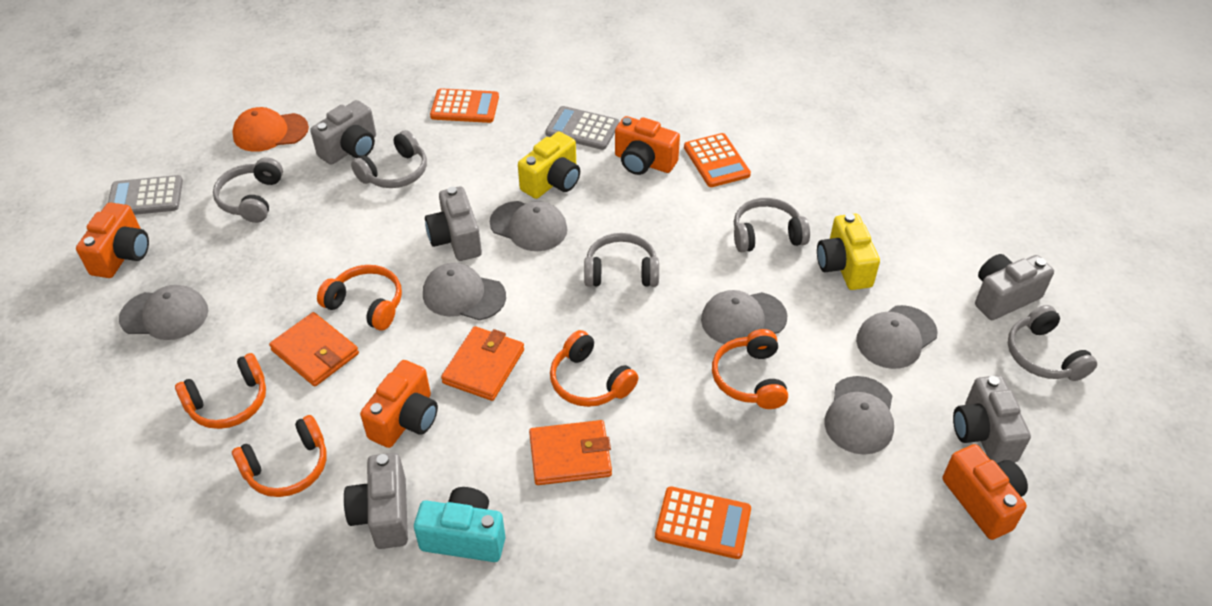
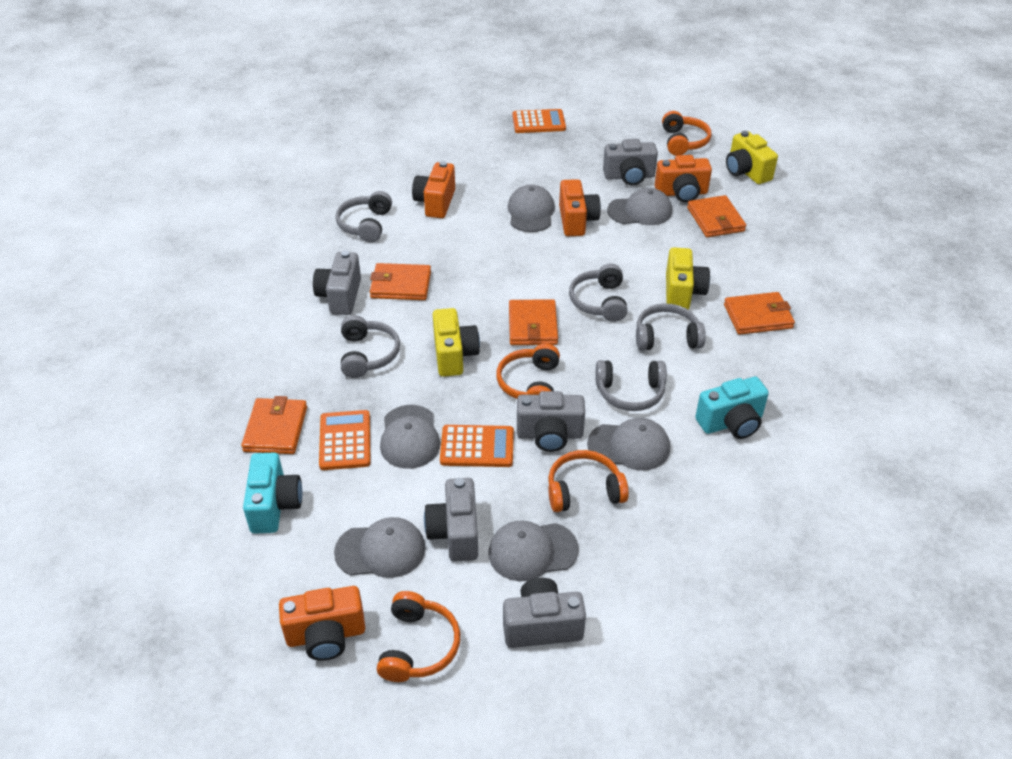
grey calculator: [108,175,183,215] [545,106,619,150] = 2 -> none = 0
orange cap: [232,107,309,152] = 1 -> none = 0
orange headphones: [175,353,266,429] [232,415,326,497] [317,265,402,330] [550,330,638,407] [712,329,788,409] = 5 -> [377,591,460,682] [496,344,560,399] [548,450,629,512] [662,111,711,156] = 4
orange wallet: [269,312,359,387] [441,326,524,401] [529,420,612,485] = 3 -> [241,396,307,454] [370,263,431,300] [509,299,558,345] [687,195,746,237] [724,292,795,335] = 5
turquoise camera: [414,487,505,562] = 1 -> [243,452,302,534] [695,377,769,439] = 2
yellow camera: [518,132,580,199] [817,213,880,290] = 2 -> [433,308,480,377] [666,247,710,310] [726,131,778,184] = 3

